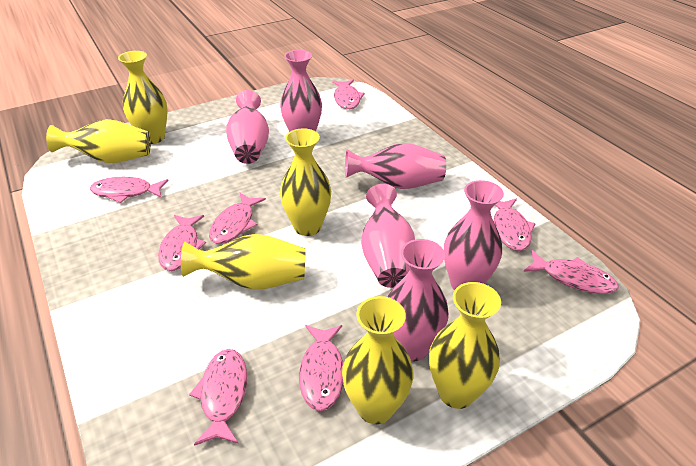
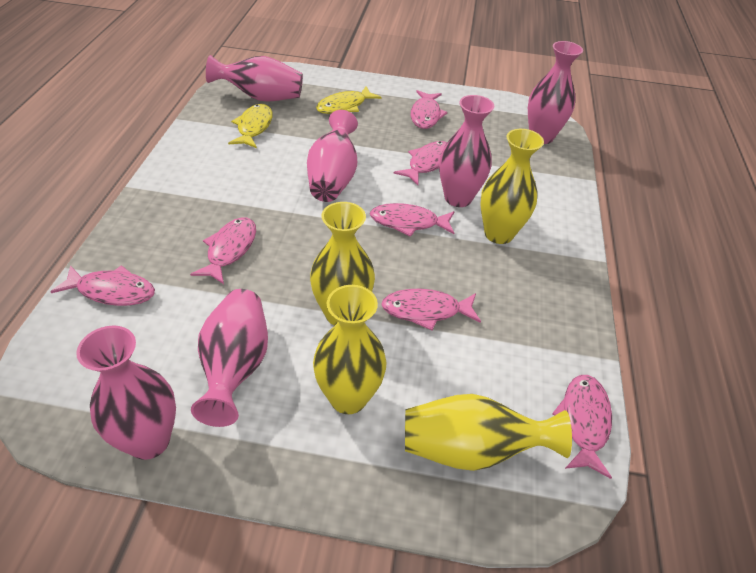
pink fish: [90,177,168,203] [158,215,206,271] [189,349,247,446] [209,192,266,244] [299,325,344,411] [332,80,365,109] [494,198,536,251] [523,250,619,294] = 8 -> [50,265,155,306] [190,217,256,284] [370,203,454,237] [381,289,481,330] [394,141,447,185] [411,90,448,129] [552,375,612,479] = 7
yellow fish: none = 0 -> [228,104,273,148] [316,86,382,114] = 2
yellow vase: [46,119,151,163] [118,51,168,144] [181,234,305,290] [280,128,331,236] [342,296,413,424] [429,282,501,409] = 6 -> [310,202,375,326] [313,285,386,414] [405,394,572,471] [480,129,544,244] = 4

